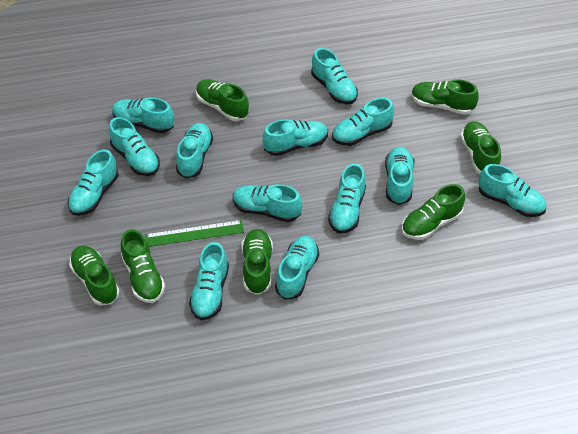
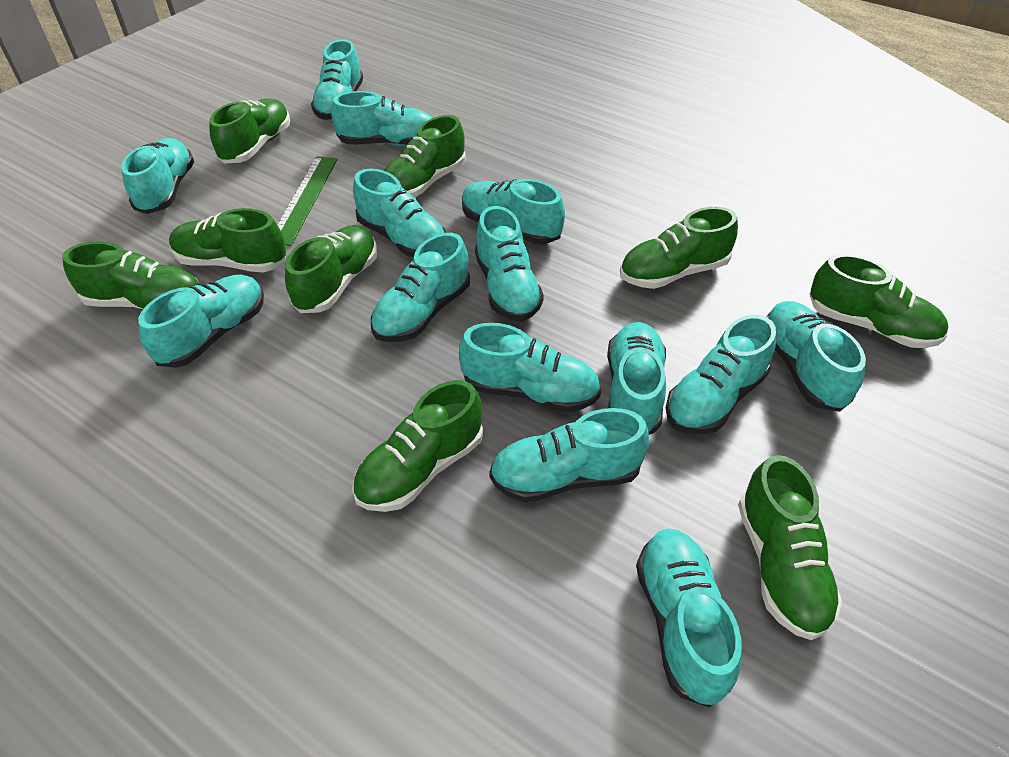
green shoe: [69,246,119,306] [121,229,165,303] [196,79,249,121] [242,229,273,295] [402,184,465,240] [411,79,479,115] [460,121,501,174] = 7 -> [62,242,199,309] [169,208,286,273] [209,99,290,164] [285,225,377,313] [352,380,483,512] [384,115,466,198] [620,207,738,289] [738,455,842,640] [809,254,948,348] = 9
turquoise shoe: [68,149,119,216] [109,117,160,176] [112,98,174,133] [176,123,213,179] [189,242,229,320] [233,184,302,222] [263,119,328,156] [275,236,319,300] [311,48,358,104] [328,163,366,234] [332,98,394,146] [385,147,414,205] [478,164,546,217] = 13 -> [121,138,194,214] [138,274,264,368] [311,39,363,120] [331,91,432,147] [353,169,446,257] [371,233,470,342] [459,323,601,412] [462,179,565,244] [475,206,544,322] [490,408,649,502] [607,322,666,435] [636,529,742,707] [666,315,776,434] [766,301,866,412] = 14

